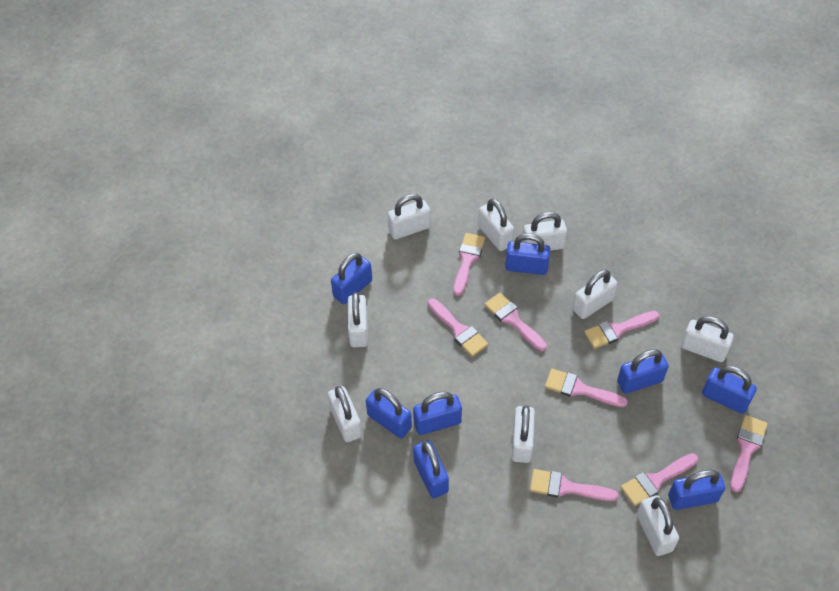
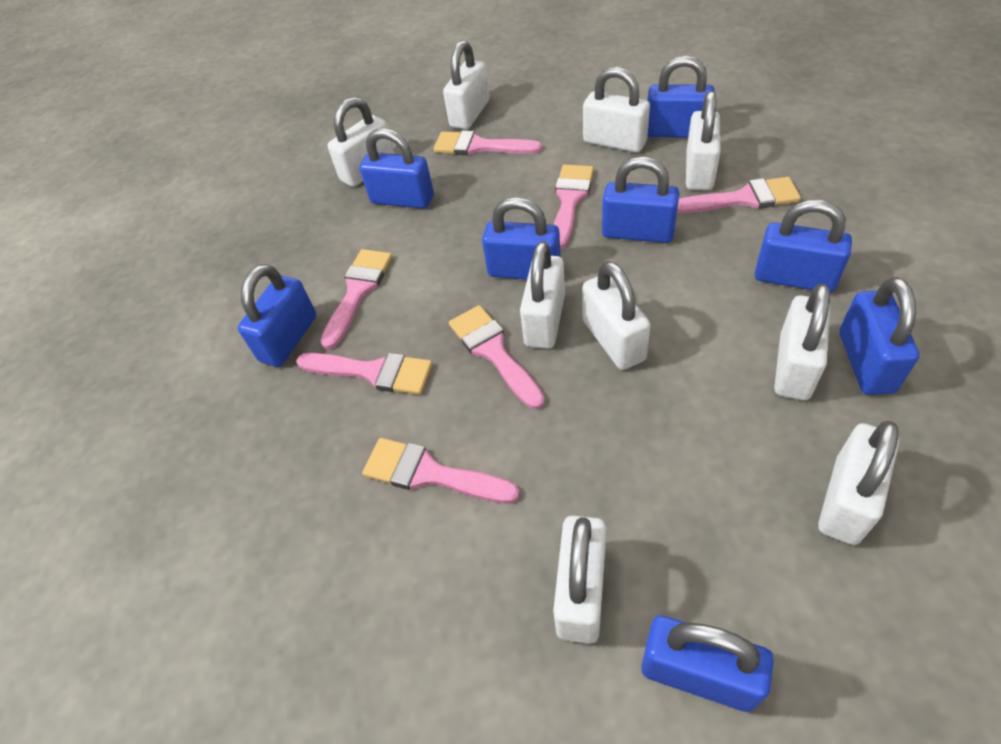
pink brush: [428,298,488,357] [453,233,485,296] [484,293,547,351] [530,469,619,501] [545,369,628,407] [584,311,660,349] [621,453,698,506] [730,415,768,492] = 8 -> [296,353,432,395] [320,249,392,350] [362,438,520,504] [433,131,542,156] [449,305,545,409] [554,165,594,249] [677,177,801,213] = 7

